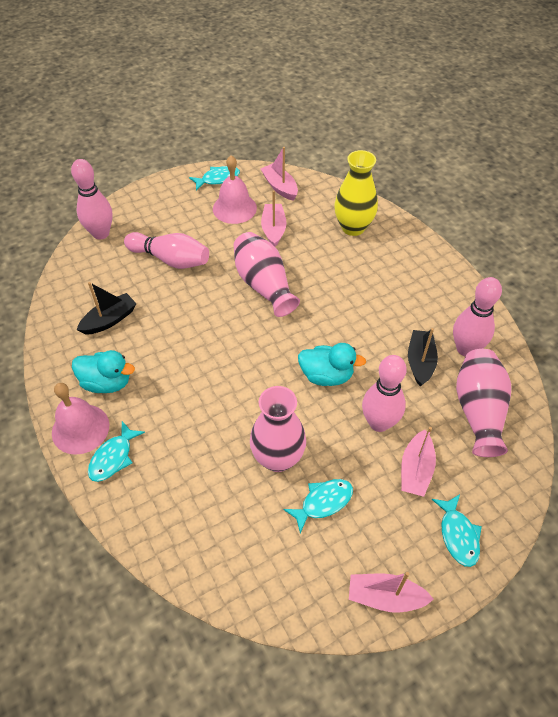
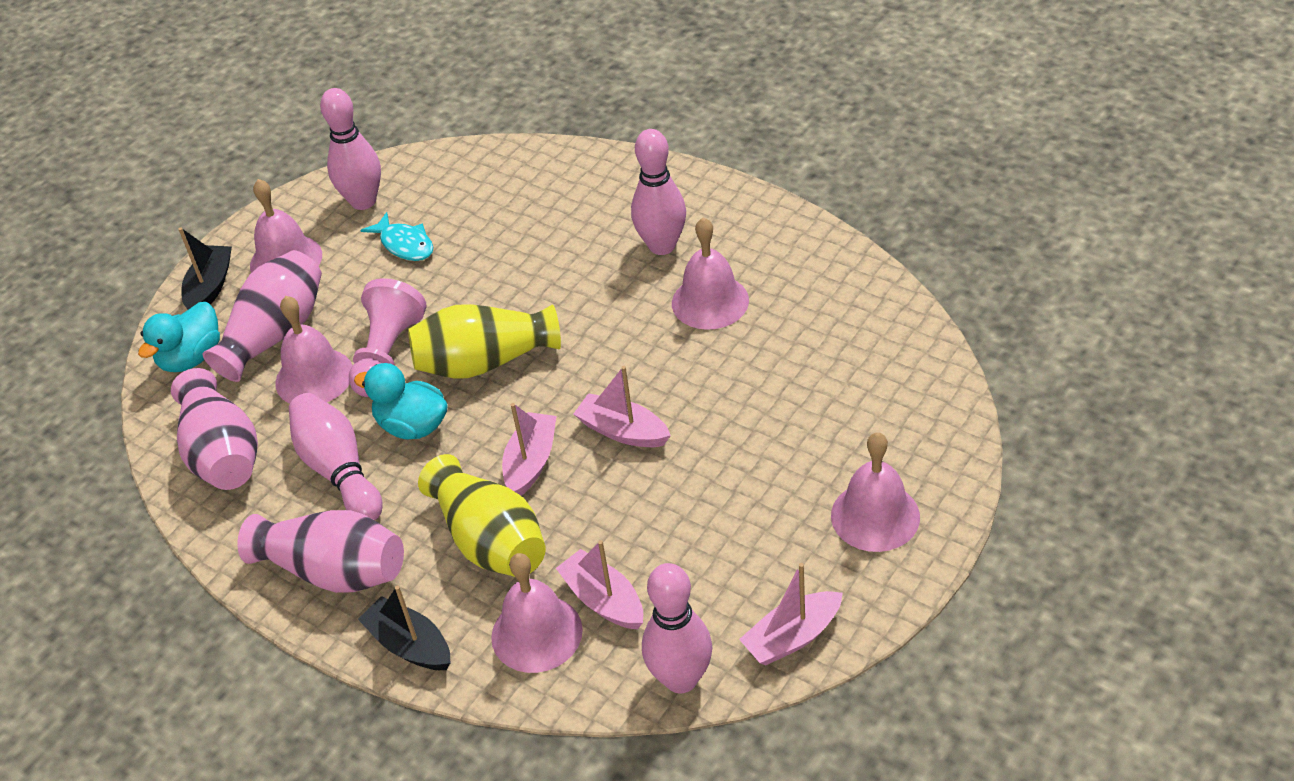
pink bell: [52,383,109,455] [213,155,257,224] = 2 -> [250,179,322,273] [275,296,352,404] [491,553,583,673] [672,217,749,330] [831,432,920,552] = 5
pink pawn: none = 0 -> [349,278,426,397] = 1
turquoise fish: [88,421,145,482] [189,166,240,190] [284,479,353,534] [432,494,482,567] = 4 -> [360,212,433,261] = 1
yellow vase: [334,150,378,236] = 1 -> [408,304,561,379] [418,454,546,577] = 2

